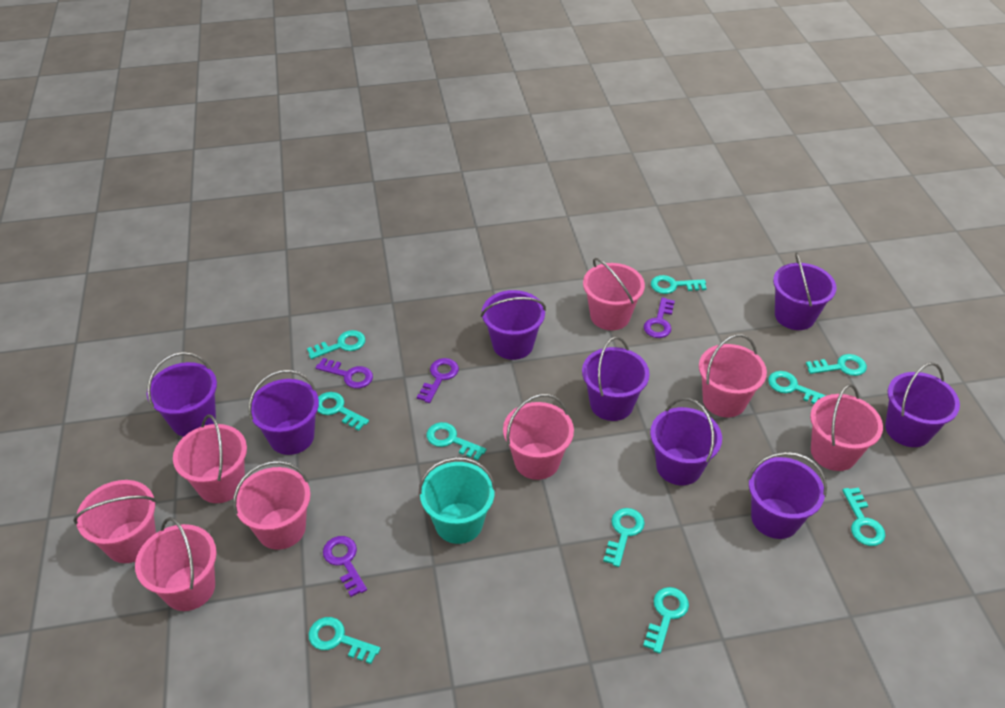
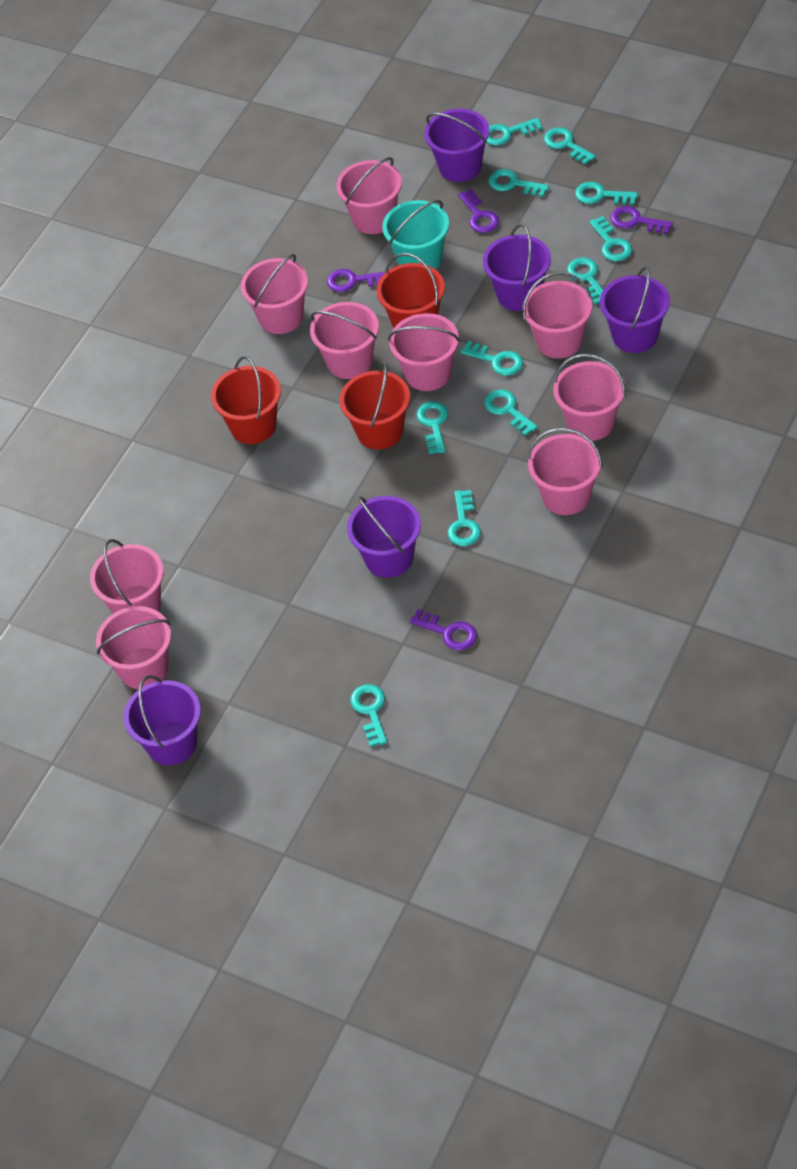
pink bucket: [73,480,157,563] [135,517,217,611] [173,414,247,503] [233,461,311,550] [503,394,574,480] [583,258,645,330] [699,334,767,418] [810,384,883,471] = 8 -> [90,539,164,613] [96,606,171,689] [241,254,308,334] [310,302,379,379] [336,157,402,234] [388,313,460,391] [523,272,592,359] [527,428,602,515] [553,354,626,441] = 9
purple bucket: [147,352,217,437] [248,370,319,455] [481,290,546,360] [582,337,650,421] [650,398,722,485] [747,452,827,539] [773,252,837,330] [885,362,960,447] = 8 -> [123,675,201,765] [347,496,421,578] [425,109,489,182] [483,224,551,311] [600,266,670,353] = 5
red bucket: none = 0 -> [211,356,281,444] [340,362,410,450] [376,253,445,328] = 3
turquoise key: [307,330,365,359] [308,617,381,664] [317,392,369,431] [426,422,486,461] [603,508,645,567] [643,587,689,654] [651,275,707,294] [768,371,826,404] [806,354,867,376] [842,487,885,546] = 10 -> [350,684,387,747] [416,401,448,454] [448,490,481,546] [460,341,523,375] [484,389,538,436] [486,118,543,145] [489,169,549,197] [544,127,596,165] [567,258,603,304] [575,182,638,205] [589,216,632,261] = 11

